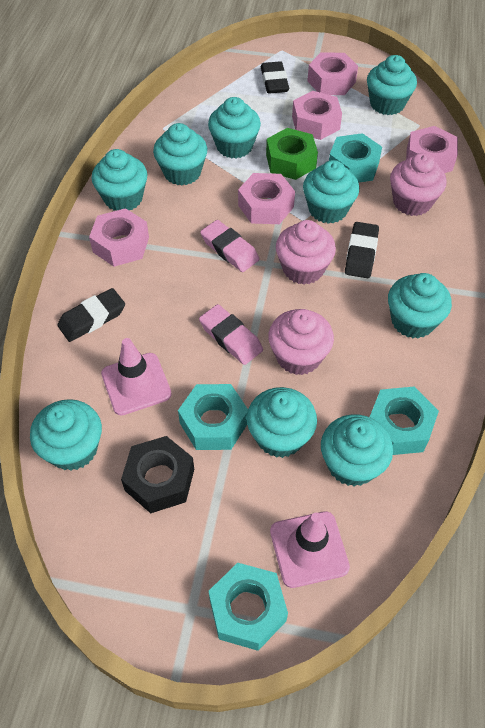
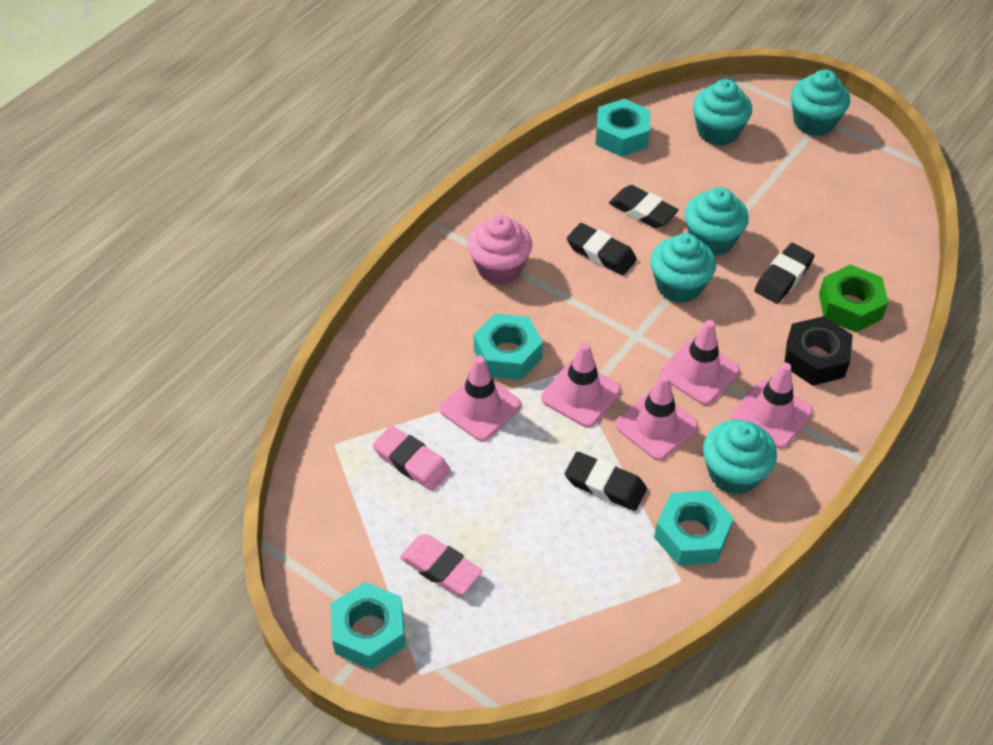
black eraser: [57,288,125,342] [261,61,289,94] [345,222,379,278] = 3 -> [565,452,647,511] [567,223,637,275] [609,185,679,228] [754,243,815,304] = 4
pink cupcake: [268,309,334,375] [276,220,336,285] [390,153,447,216] = 3 -> [468,215,532,284] = 1
pink nut: [89,208,149,267] [238,173,295,224] [292,91,342,140] [307,52,358,95] [406,126,458,173] = 5 -> none = 0
pink traffic cone: [101,338,172,415] [270,511,350,588] = 2 -> [439,356,521,441] [541,342,621,428] [615,374,698,461] [660,320,740,405] [732,363,813,449] = 5
turquoise cupcake: [30,399,102,471] [91,149,147,211] [153,123,208,185] [208,97,261,159] [247,387,317,458] [303,160,359,224] [321,414,393,487] [367,55,417,115] [388,273,452,339] = 9 -> [650,233,716,303] [685,187,749,256] [693,79,752,146] [703,420,777,495] [791,70,850,136] = 5

